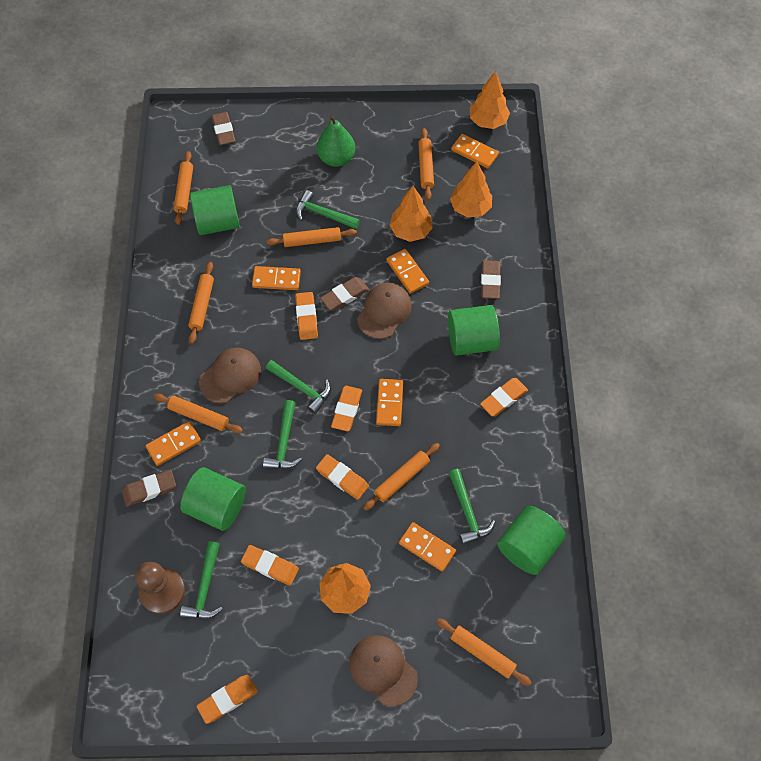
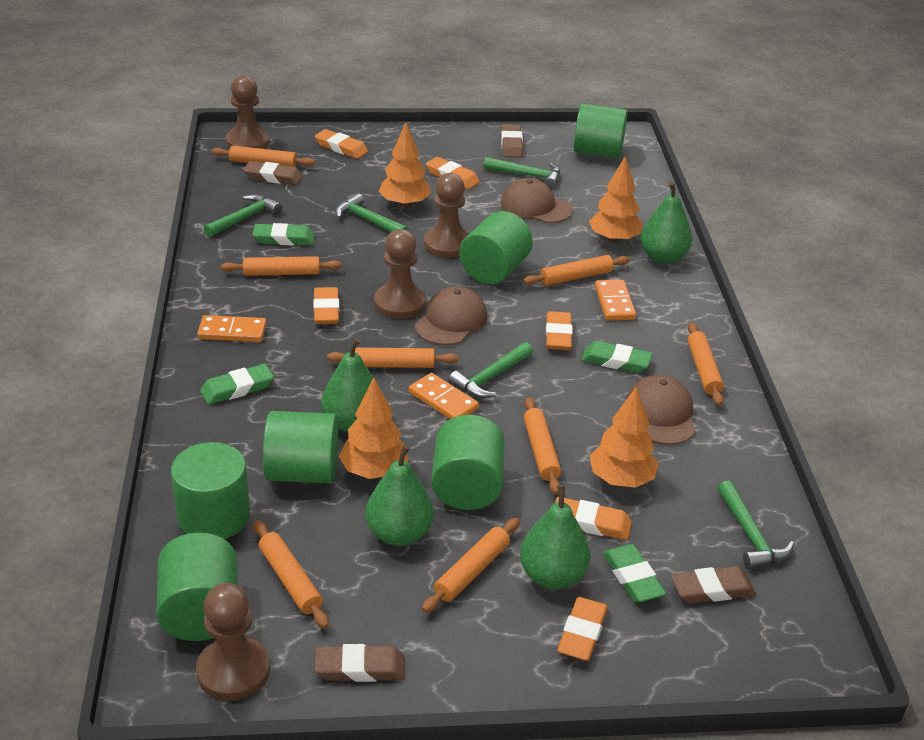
brown pawn: [136,562,185,614] = 1 -> [196,583,270,701] [226,75,270,149] [374,229,426,319] [424,173,470,258] = 4
green cylinder: [180,467,246,531] [190,185,240,235] [448,305,500,356] [497,506,566,575] = 4 -> [156,533,238,641] [171,442,250,539] [263,411,338,483] [431,415,505,510] [459,211,533,284] [574,104,627,158] = 6
green eraser: none = 0 -> [200,364,274,404] [253,223,315,246] [581,341,652,373] [603,544,666,603] = 4
green pear: [317,115,355,167] = 1 -> [321,338,373,432] [365,444,434,546] [520,484,591,589] [640,181,692,264] = 4
orange domino: [146,421,201,466] [252,266,301,290] [376,379,403,426] [386,249,429,294] [399,522,456,572] [451,134,499,169] = 6 -> [197,315,266,342] [409,373,479,419] [595,280,636,320] = 3
orange rolling pin: [154,394,243,433] [174,151,193,225] [188,262,214,344] [267,227,357,247] [363,443,440,511] [418,128,434,200] [437,619,532,686] = 7 -> [211,146,315,167] [221,256,341,276] [254,520,329,628] [327,347,458,368] [422,518,520,613] [523,255,630,286] [524,397,561,494] [687,323,724,406] = 8

